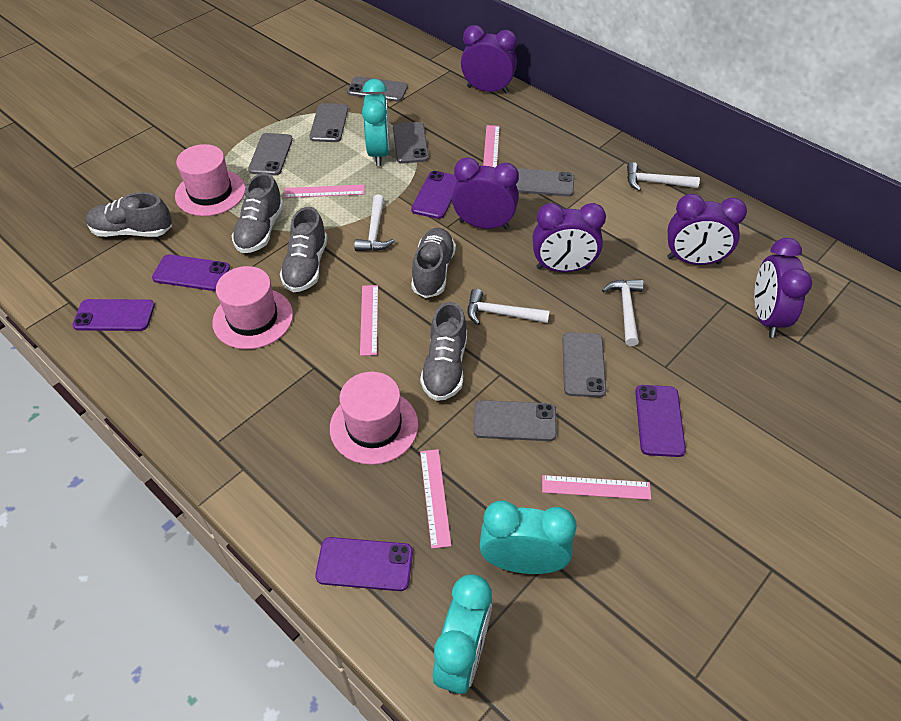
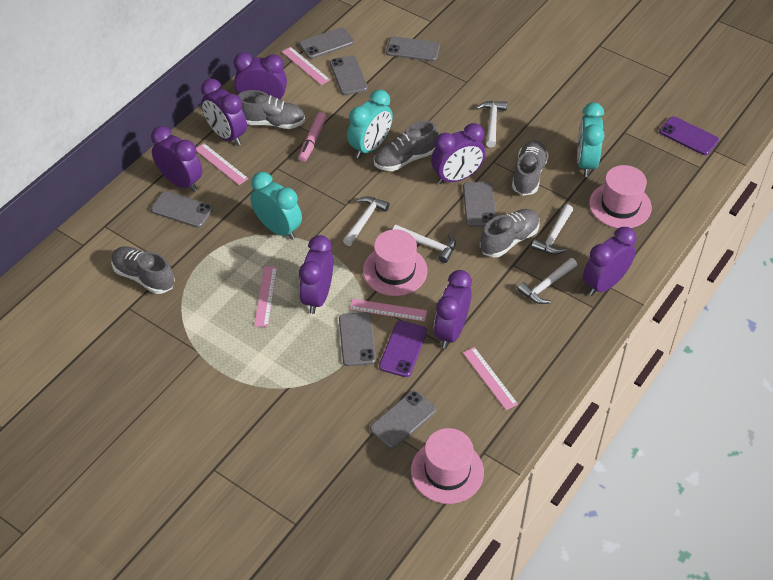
pink marker: none = 0 -> [298,112,327,162] = 1
purple clock: [452,157,519,229] [461,25,517,94] [533,203,606,272] [667,194,747,265] [754,238,812,338] = 5 -> [151,126,202,192] [201,79,247,146] [233,52,287,101] [299,235,333,314] [431,123,485,184] [434,270,472,349] [583,227,637,296] = 7
purple phone: [72,299,155,331] [152,254,230,291] [315,537,413,591] [411,171,457,219] [635,385,686,457] = 5 -> [379,320,427,377] [659,116,719,155] = 2
white hammer: [354,195,395,251] [468,289,550,325] [602,279,644,346] [627,162,700,191] = 4 -> [343,196,389,246] [393,225,456,263] [476,101,507,147] [517,258,577,304] [531,204,573,255] = 5

